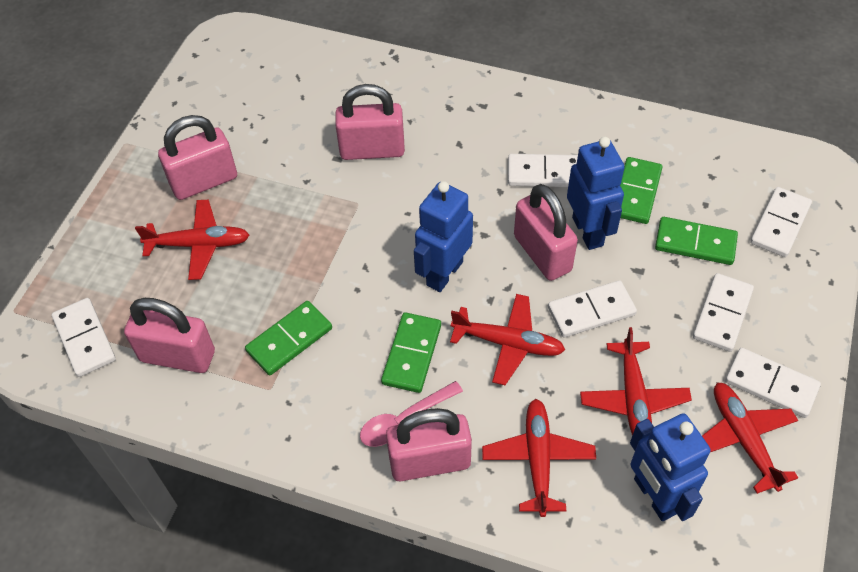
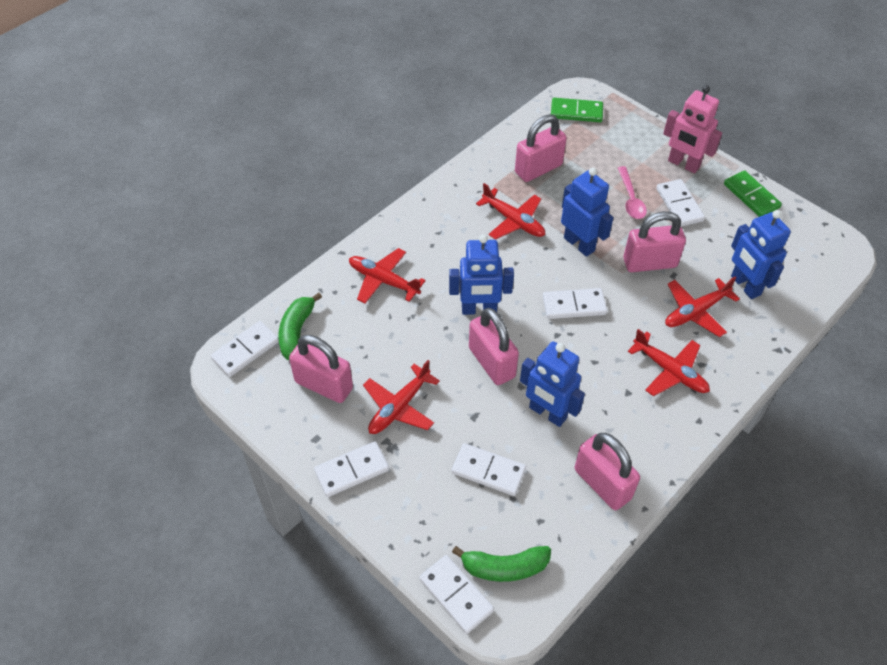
blue robot: [414,181,473,292] [567,137,625,250] [630,413,711,521] = 3 -> [449,234,514,315] [520,341,585,427] [561,168,614,257] [731,210,791,299] = 4
green banana: none = 0 -> [278,293,322,360] [452,546,551,582] = 2
green domino: [245,301,332,375] [381,312,441,393] [620,157,663,224] [655,217,738,265] = 4 -> [551,98,603,122] [724,170,782,217] = 2
pink robot: none = 0 -> [663,85,722,173] = 1

